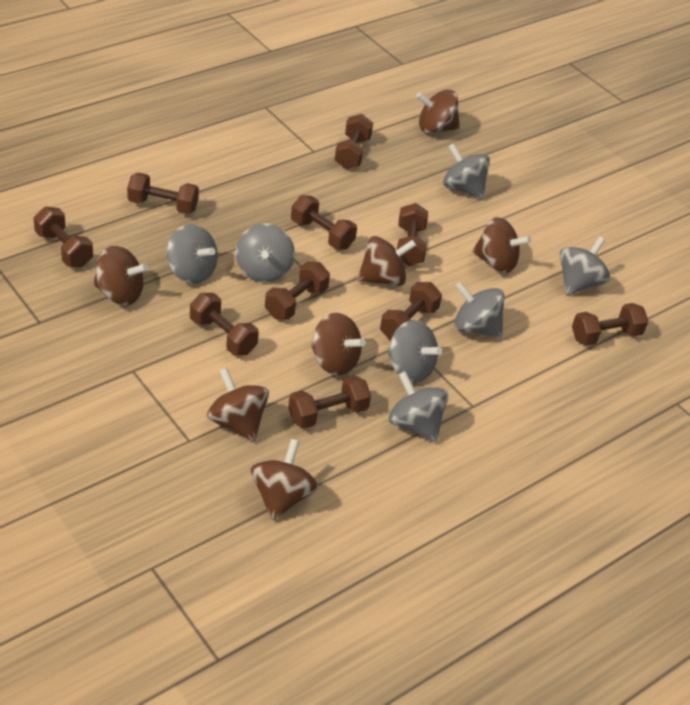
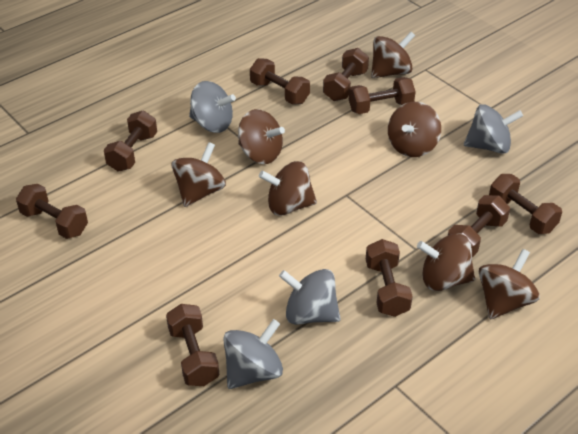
brown dumbbell: [34,206,93,267] [127,173,199,214] [190,293,259,356] [265,262,330,320] [288,375,371,429] [291,195,357,250] [335,114,373,169] [380,282,442,341] [397,203,428,266] [572,303,648,346] = 10 -> [16,184,88,239] [104,111,157,171] [166,304,219,386] [250,58,310,104] [323,48,369,101] [349,77,416,114] [366,239,413,317] [448,195,510,257] [489,174,562,234] = 9
grey spinning top: [167,224,218,284] [236,223,295,282] [387,320,442,383] [389,371,448,443] [443,143,490,199] [454,282,504,338] [560,236,610,295] = 7 -> [189,81,236,133] [223,319,283,389] [279,269,341,325] [464,104,523,154] = 4

